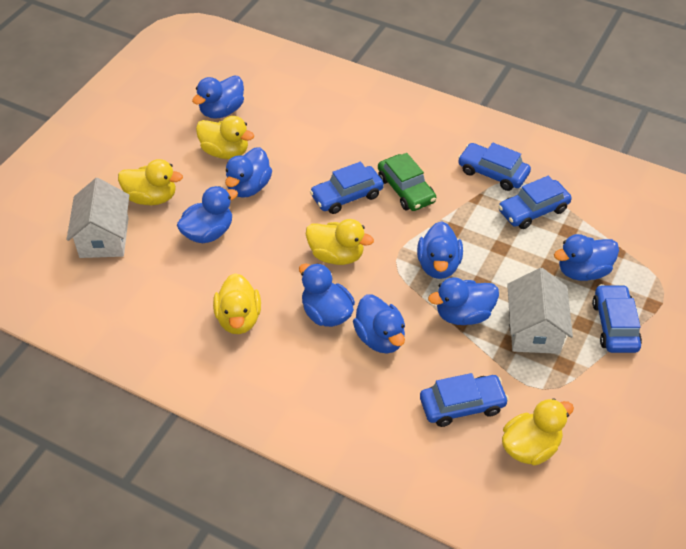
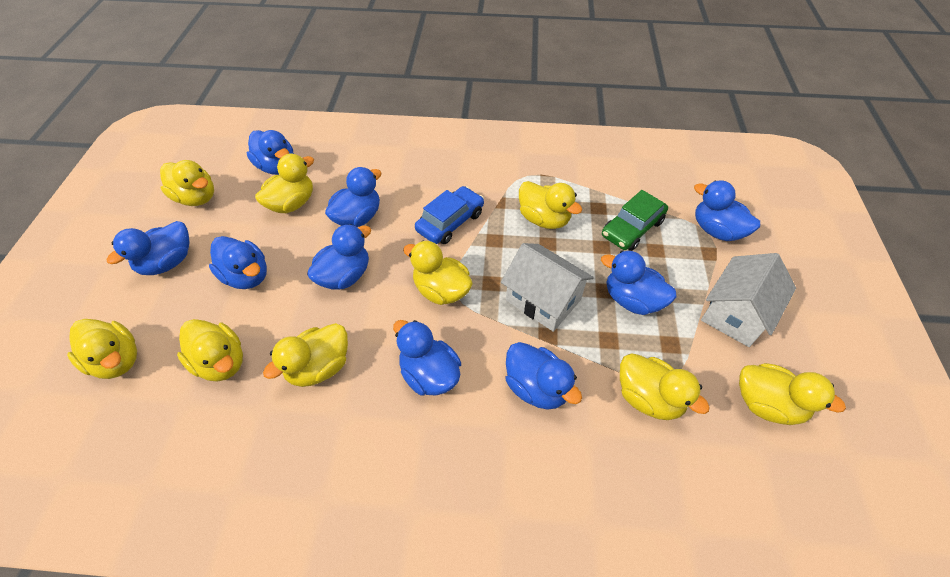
blue car: [310,162,384,214] [420,373,509,427] [458,143,531,191] [498,176,572,229] [592,284,642,353] = 5 -> [415,186,484,244] = 1
blue duck: [177,186,238,243] [192,76,244,119] [225,147,272,198] [299,263,355,327] [353,294,405,353] [417,221,463,279] [428,277,499,325] [554,234,619,281] = 8 -> [107,221,190,275] [209,236,267,289] [247,130,294,175] [307,224,371,290] [325,167,382,227] [393,320,461,396] [506,342,582,410] [601,251,677,315] [694,180,760,241] = 9
yellow duck: [118,159,183,205] [196,116,254,159] [213,273,261,334] [306,219,374,265] [502,399,574,466] = 5 -> [67,319,137,379] [160,160,214,206] [177,319,243,382] [255,154,314,213] [263,323,348,387] [403,241,473,305] [519,181,582,229] [620,354,710,420] [739,363,846,425] = 9

